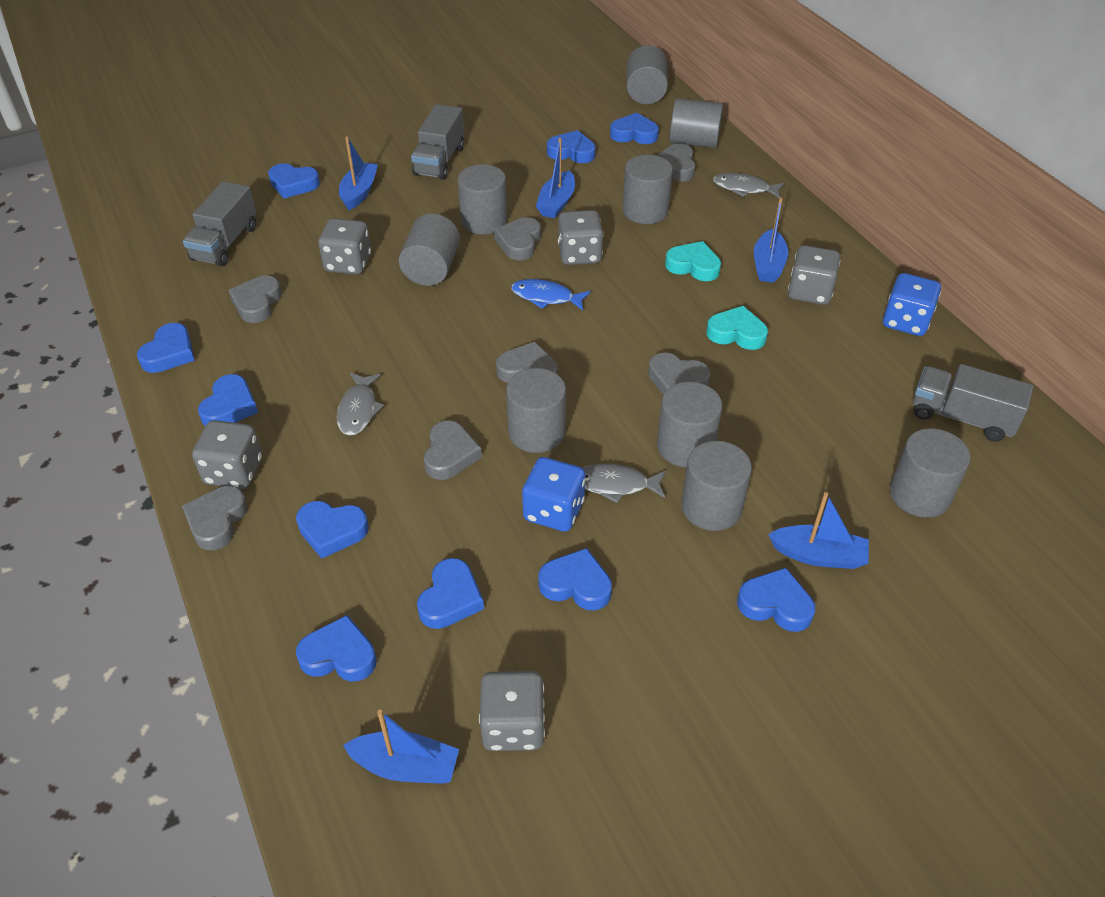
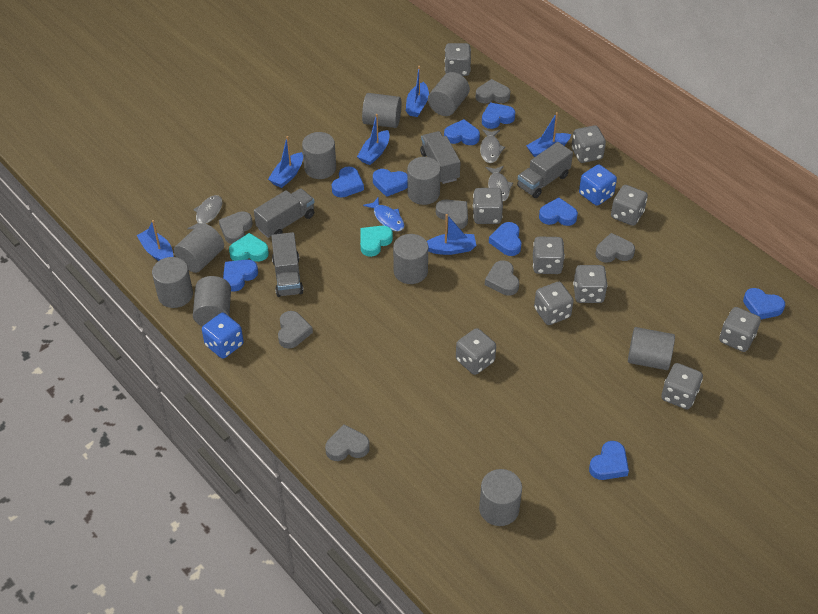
blue boat: [339,136,378,210] [343,710,459,784] [536,138,575,218] [754,198,788,283] [768,492,869,569] = 5 -> [136,220,173,261] [268,136,303,188] [357,114,390,165] [406,66,429,117] [427,214,476,255] [526,112,571,157] = 6
blue heart: [137,323,195,373] [198,374,258,426] [268,163,320,198] [296,501,369,559] [296,615,376,682] [417,558,484,629] [538,548,612,611] [547,130,595,163] [610,113,659,144] [737,568,815,632] = 10 -> [223,259,258,292] [332,166,364,198] [373,169,407,197] [444,119,480,145] [482,102,515,129] [489,222,522,256] [539,197,578,226] [589,441,629,480] [743,288,785,319] = 9
grey cylinder: [399,213,460,286] [458,164,507,235] [506,368,566,453] [623,155,673,224] [627,45,668,104] [657,382,722,468] [670,98,723,148] [681,441,752,531] [890,428,970,518] = 9 -> [152,257,193,308] [174,223,224,273] [193,276,231,326] [302,132,336,179] [362,93,402,128] [393,234,428,284] [407,157,441,205] [428,72,470,116] [479,469,522,526] [628,327,675,370] = 10
grey dice: [192,420,262,489] [318,218,371,275] [479,671,545,751] [558,210,603,265] [788,245,840,305] = 5 -> [444,43,471,76] [456,328,496,375] [473,188,503,224] [533,236,565,274] [534,282,574,325] [572,125,606,163] [573,265,608,303] [611,185,648,226] [661,363,703,409] [719,307,761,352] = 10
grey truck: [183,181,257,266] [411,104,464,180] [913,364,1033,442] = 3 -> [254,188,315,238] [271,232,304,297] [420,131,461,184] [517,142,573,198] = 4

